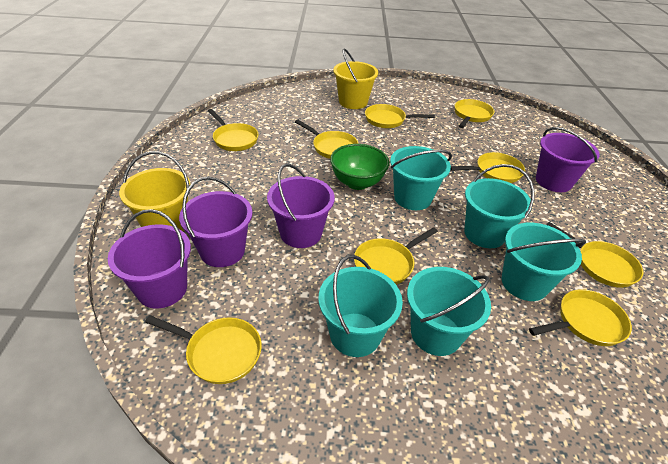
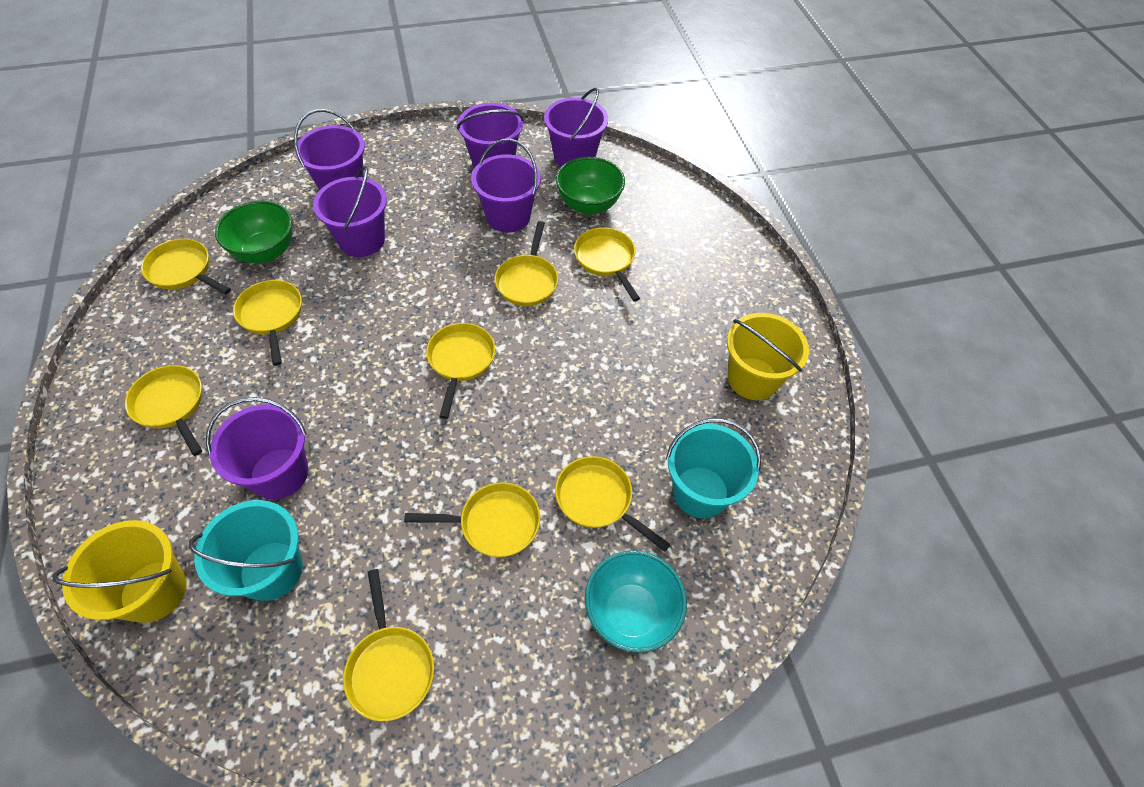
green bowl: [330,144,389,190] = 1 -> [215,201,293,263] [556,157,625,215] = 2
purple bucket: [108,209,191,308] [179,177,252,267] [267,164,334,248] [536,127,600,192] = 4 -> [206,397,308,500] [294,109,365,190] [313,166,387,257] [457,103,524,168] [471,139,541,233] [544,88,608,167] = 6
turquoise bowl: none = 0 -> [585,550,687,653] = 1
turquoise bucket: [318,255,403,357] [390,146,452,210] [407,267,491,356] [464,164,534,248] [501,223,586,301] = 5 -> [189,500,303,601] [666,418,761,518] = 2

